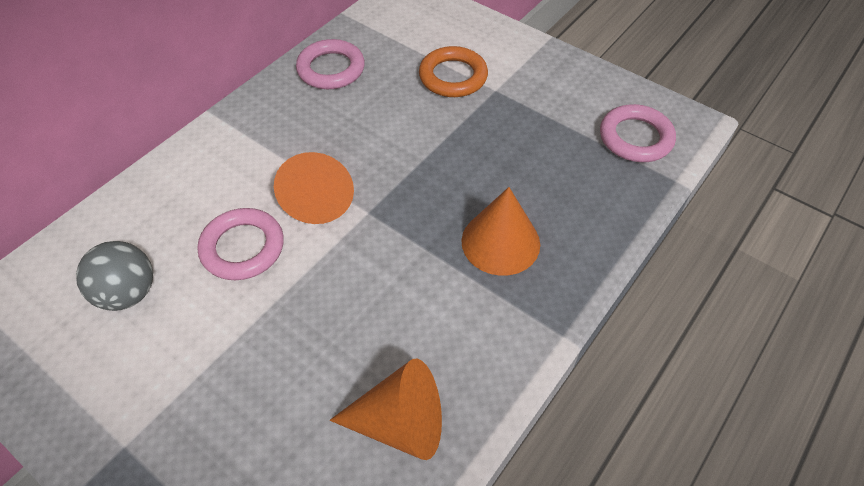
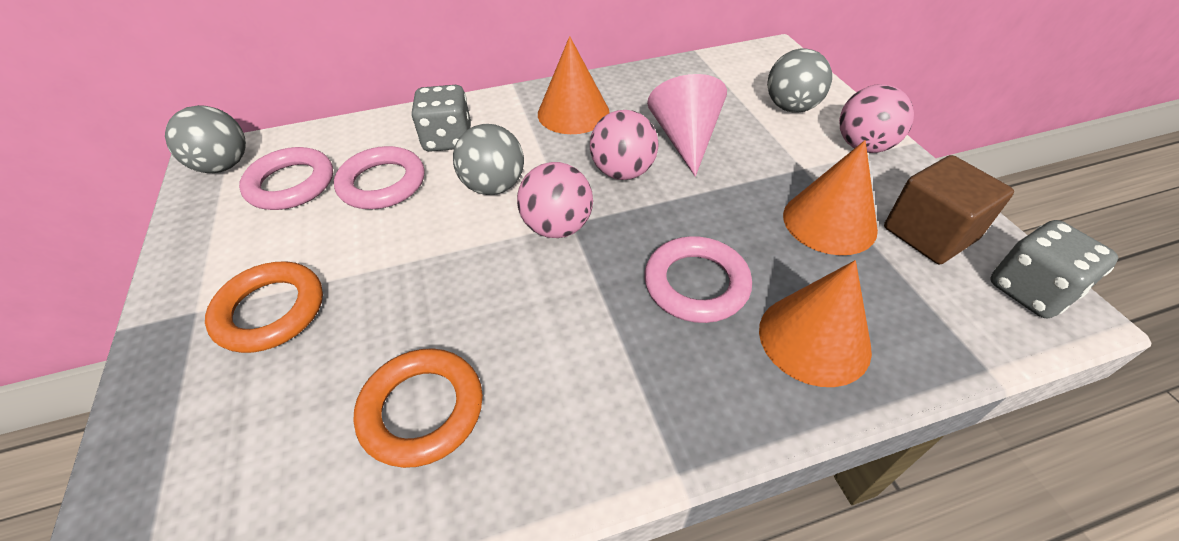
brown cube: none = 0 -> [884,155,1014,264] = 1
grey ball: [76,241,153,311] = 1 -> [165,105,246,173] [453,124,524,195] [767,48,832,113] = 3
grey dice: none = 0 -> [411,85,471,152] [990,220,1118,318] = 2
orange ring: [419,46,488,97] = 1 -> [205,261,323,353] [353,348,483,468] = 2
pink ball: none = 0 -> [517,162,593,238] [590,110,658,180] [839,84,914,153] = 3
pink cone: none = 0 -> [647,74,727,177] = 1

